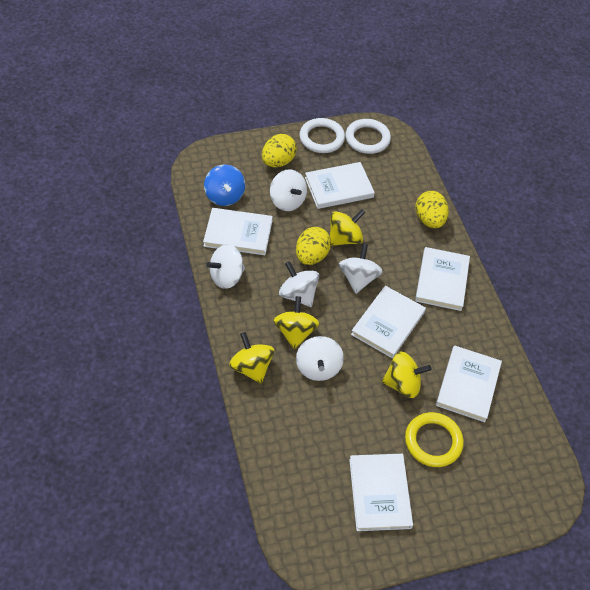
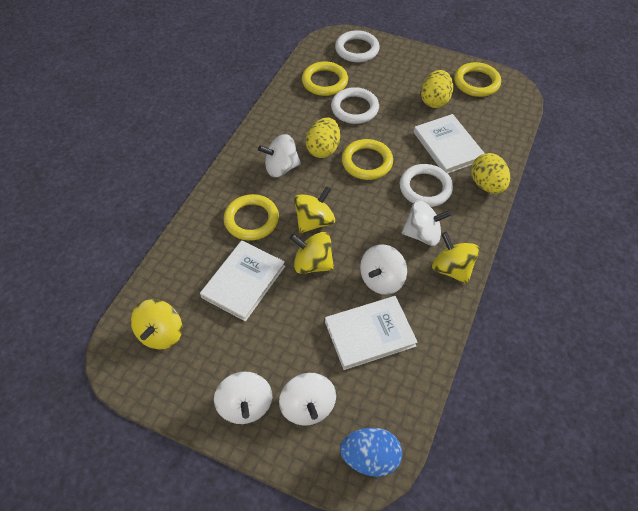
blue egg: none = 0 -> [340,428,402,477] = 1
blue spinning top: [204,164,245,206] = 1 -> none = 0
white book: [203,208,273,255] [305,162,375,209] [349,454,413,531] [351,286,426,358] [415,247,470,311] [436,345,502,422] = 6 -> [200,240,285,322] [325,296,418,370] [414,114,485,173] = 3
white ring: [299,118,345,153] [345,119,391,154] = 2 -> [331,87,379,124] [335,30,380,62] [400,164,453,207] = 3
yellow ring: [405,412,464,467] = 1 -> [224,194,279,241] [302,61,348,96] [342,139,393,180] [454,62,501,97] = 4

